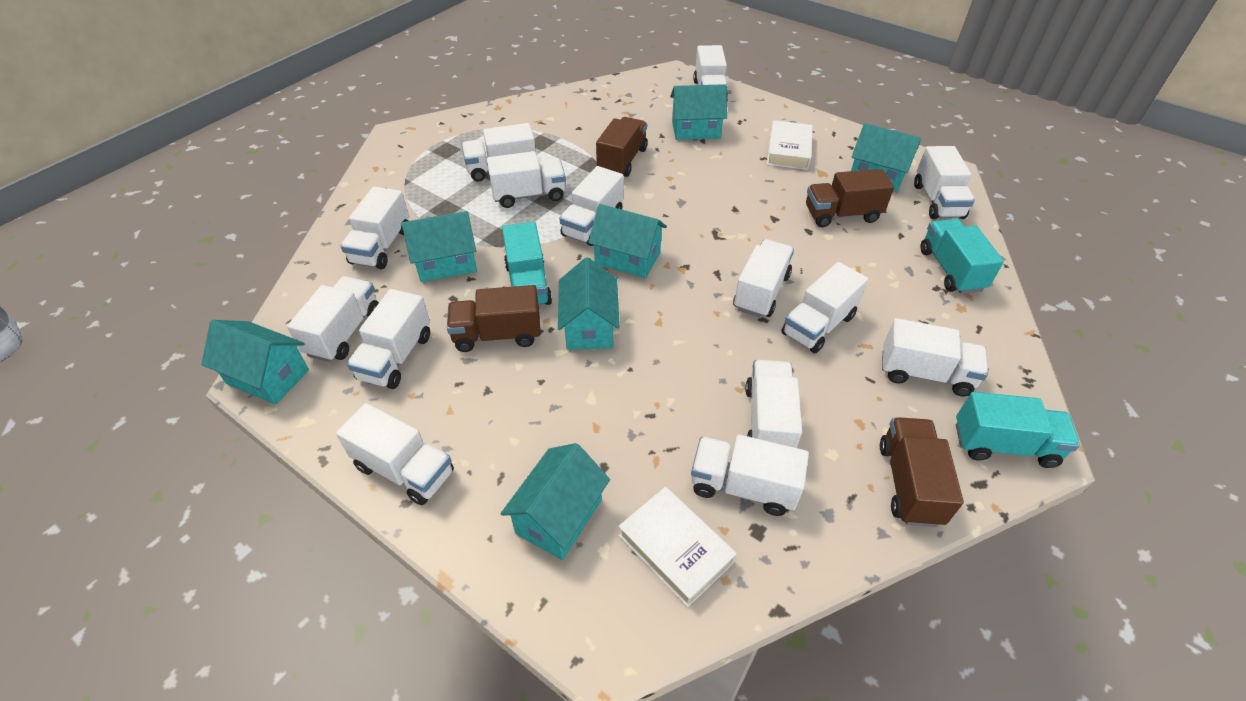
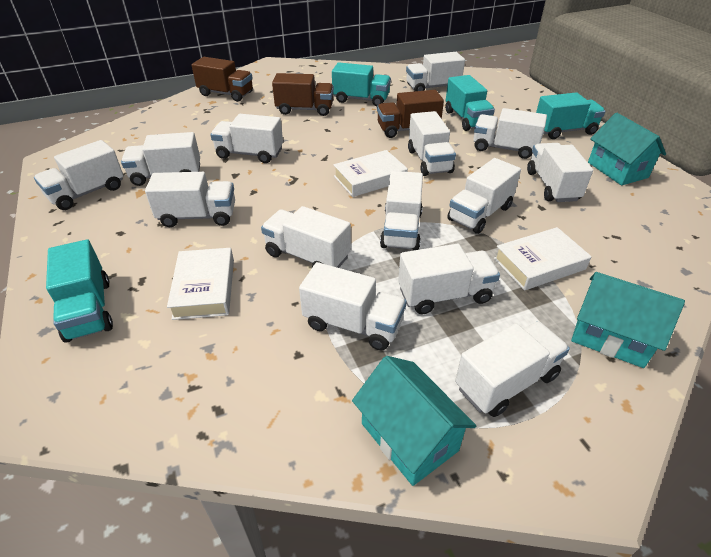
brown truck: [447,285,540,352] [596,117,648,177] [806,169,894,227] [880,417,964,527] = 4 -> [191,57,253,102] [272,73,334,116] [377,90,444,138] = 3
turquoise house: [201,320,309,405] [402,211,477,282] [500,443,610,560] [558,257,620,350] [588,204,667,278] [670,84,727,140] [851,123,921,192] = 7 -> [352,356,477,486] [571,272,685,368] [588,113,666,185] = 3
turquoise truck: [502,222,552,305] [921,219,1004,294] [956,392,1080,468] = 3 -> [46,239,113,343] [332,62,391,106] [446,75,495,131] [536,92,605,139] = 4
white book: [618,487,737,607] [767,120,813,170] = 2 -> [167,248,234,320] [333,150,408,197] [494,227,592,291] = 3

